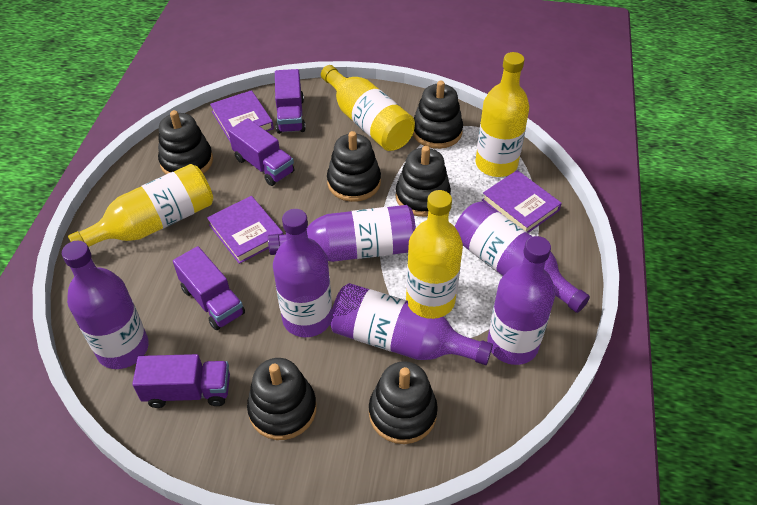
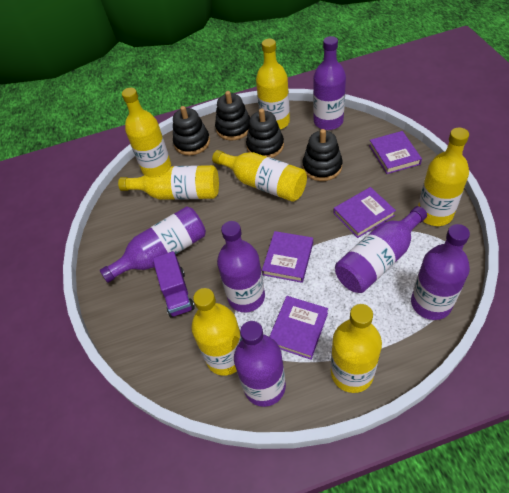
black stacking toy: [158,110,213,174] [247,358,317,440] [327,131,381,202] [369,361,438,444] [396,146,451,217] [413,81,463,149] = 6 -> [173,106,210,155] [215,91,250,140] [246,109,284,158] [302,129,343,181] = 4
purple book: [207,196,284,264] [210,90,274,143] [482,170,562,233] = 3 -> [262,231,313,283] [269,296,328,360] [333,187,396,238] [369,131,422,174] = 4
purple truck: [132,354,230,408] [173,246,245,330] [228,118,294,186] [275,69,306,134] = 4 -> [153,251,195,317] = 1
yellow bottle: [68,164,213,247] [321,65,415,151] [406,190,463,316] [476,52,529,177] = 4 -> [118,165,219,200] [122,88,171,175] [191,288,242,376] [212,150,307,202] [256,39,290,130] [331,304,382,393] [418,127,469,226] = 7

